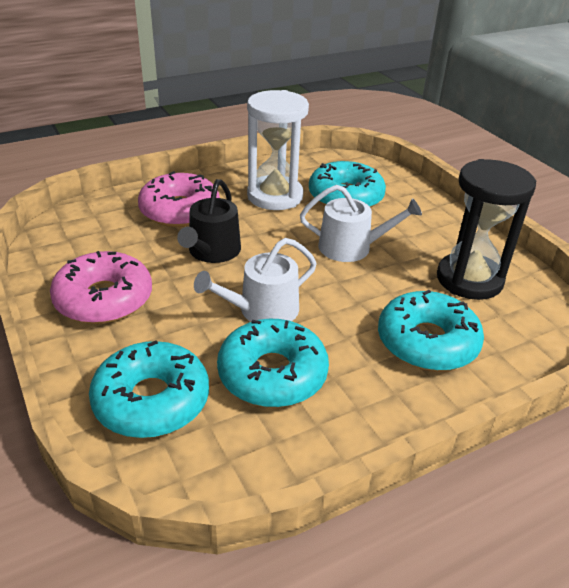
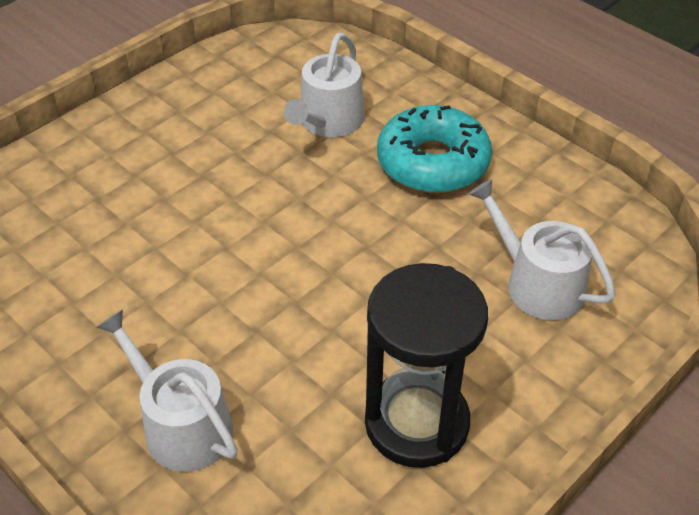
black watering can: [177,179,241,263] = 1 -> none = 0
pink donut: [50,251,152,324] [138,171,220,227] = 2 -> none = 0
turquoise donut: [89,340,209,438] [217,319,329,408] [309,161,386,208] [378,290,484,371] = 4 -> [377,105,492,193] = 1
white hourglass: [247,90,309,210] = 1 -> none = 0
white watering can: [194,238,317,322] [300,185,422,262] = 2 -> [96,309,238,472] [284,33,365,137] [469,179,616,320] = 3

